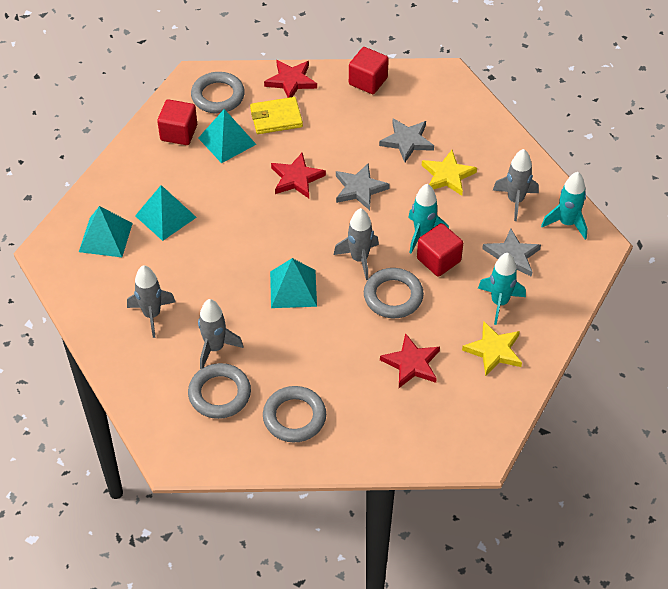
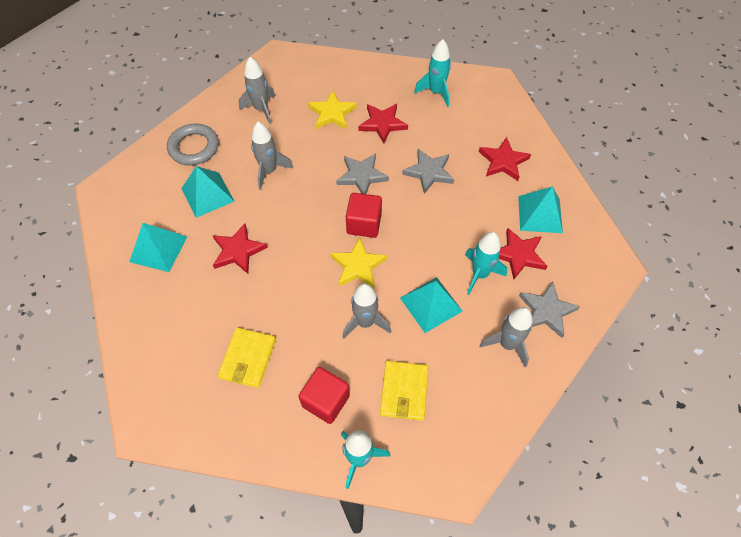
grey ring: [188,363,251,419] [191,72,245,113] [263,386,326,443] [364,268,424,318] = 4 -> [167,124,219,166] = 1
red cube: [157,99,197,145] [349,47,389,94] [417,223,463,277] = 3 -> [298,367,350,424] [346,193,382,238] = 2
red star: [264,60,317,98] [271,153,326,198] [380,333,440,388] = 3 -> [212,223,268,274] [358,104,408,143] [479,137,531,181] [499,228,547,279] = 4
yellow wallet: [250,97,303,134] = 1 -> [218,327,276,388] [380,361,428,421] = 2

